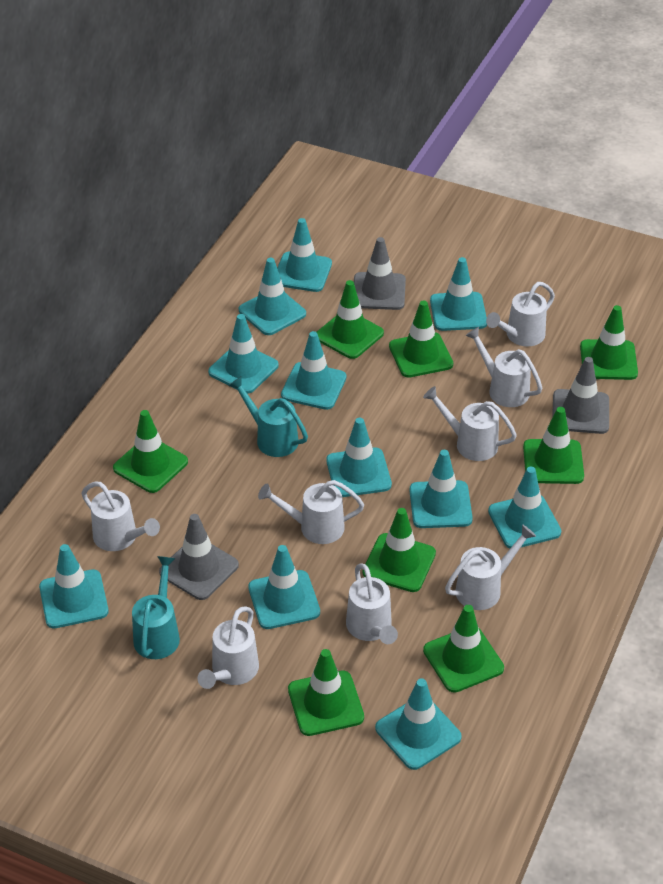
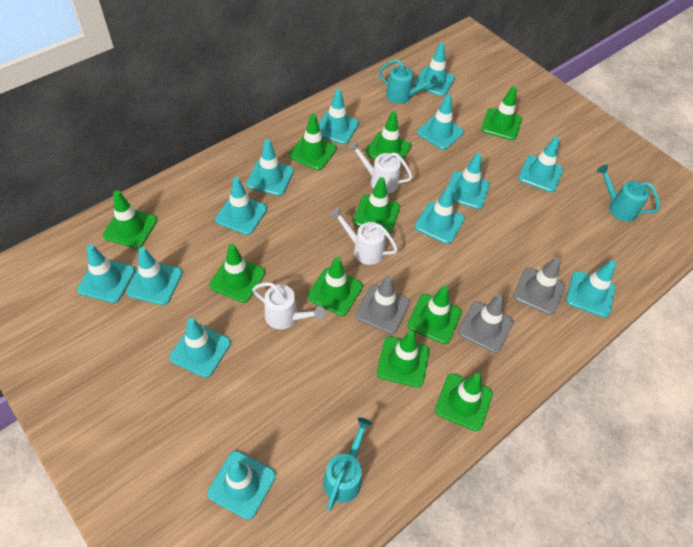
green traffic cone: [113,410,188,493] [288,649,364,736] [317,280,384,359] [363,508,436,592] [389,300,453,378] [423,605,504,693] [523,407,584,484] [580,305,638,380] = 8 -> [103,190,157,249] [209,244,265,303] [289,114,337,170] [307,257,363,316] [353,177,400,234] [365,111,412,162] [377,331,430,388] [407,285,462,344] [435,373,493,431] [481,86,522,141] = 10
turquoise traffic cone: [39,544,109,628] [208,314,279,393] [239,258,306,335] [248,545,320,629] [277,218,332,292] [281,331,347,410] [326,418,392,497] [375,678,462,770] [409,450,473,528] [430,257,487,331] [488,467,561,548] = 11 -> [77,244,135,303] [126,247,182,305] [169,318,231,378] [207,451,276,520] [215,177,267,235] [246,139,294,196] [318,89,359,145] [414,43,455,96] [415,186,465,244] [417,94,464,150] [448,153,490,209] [518,137,563,192] [566,260,616,318] = 13
turquoise watering can: [132,556,180,659] [228,376,308,457] = 2 -> [323,417,372,511] [379,59,438,104] [597,164,660,222] = 3
white watering can: [81,482,160,551] [197,606,259,689] [258,480,364,544] [346,563,398,644] [423,386,517,461] [445,524,536,610] [465,327,542,407] [486,282,555,347] = 8 -> [252,282,325,329] [330,207,398,265] [348,141,413,194] = 3

